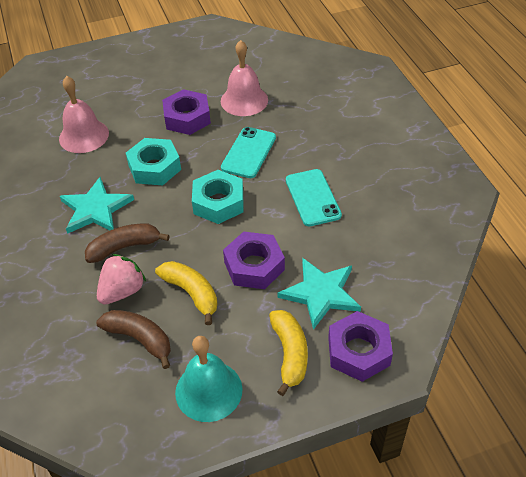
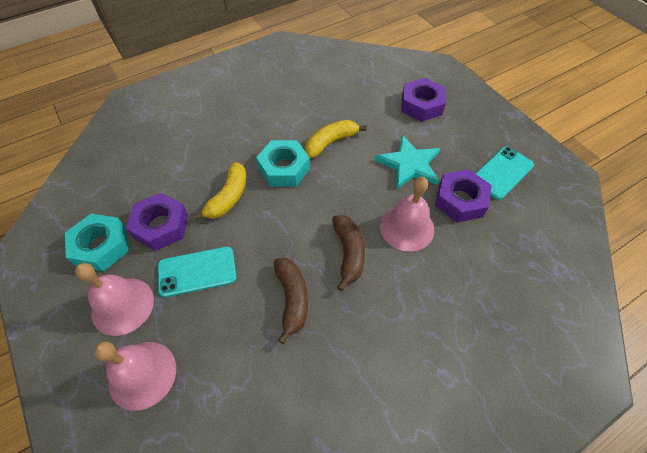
pink bell: [59,76,109,153] [221,40,268,116] = 2 -> [75,263,154,336] [94,342,176,411] [380,177,434,252] = 3
pink strawberry: [97,254,146,305] = 1 -> none = 0
turquoise bell: [175,336,243,422] = 1 -> none = 0
turquoise star: [60,177,134,234] [278,258,361,330] = 2 -> [375,135,440,189] = 1

